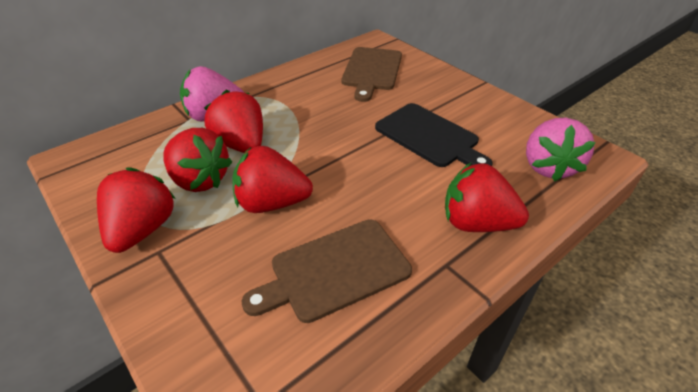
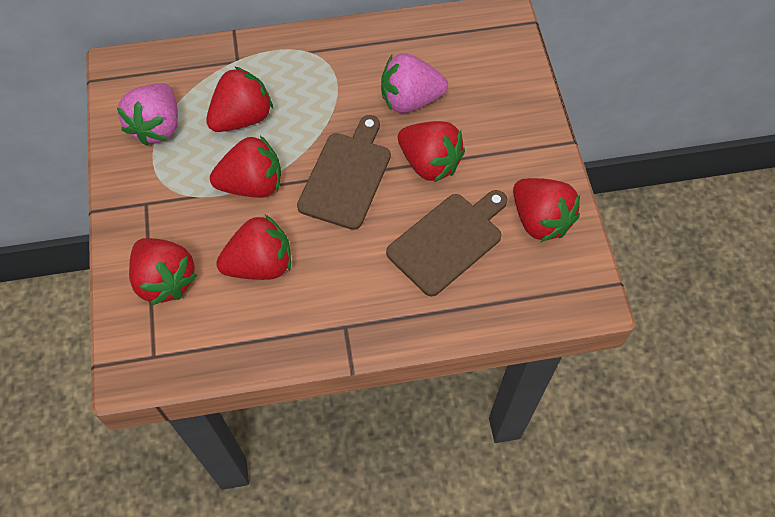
black cutting board: [375,103,492,167] = 1 -> none = 0
red strawberry: [97,167,176,253] [163,128,232,192] [204,90,263,153] [232,146,313,213] [445,163,529,232] = 5 -> [129,238,197,305] [206,66,273,132] [210,136,281,198] [216,215,291,280] [398,121,465,183] [513,178,580,242] = 6

